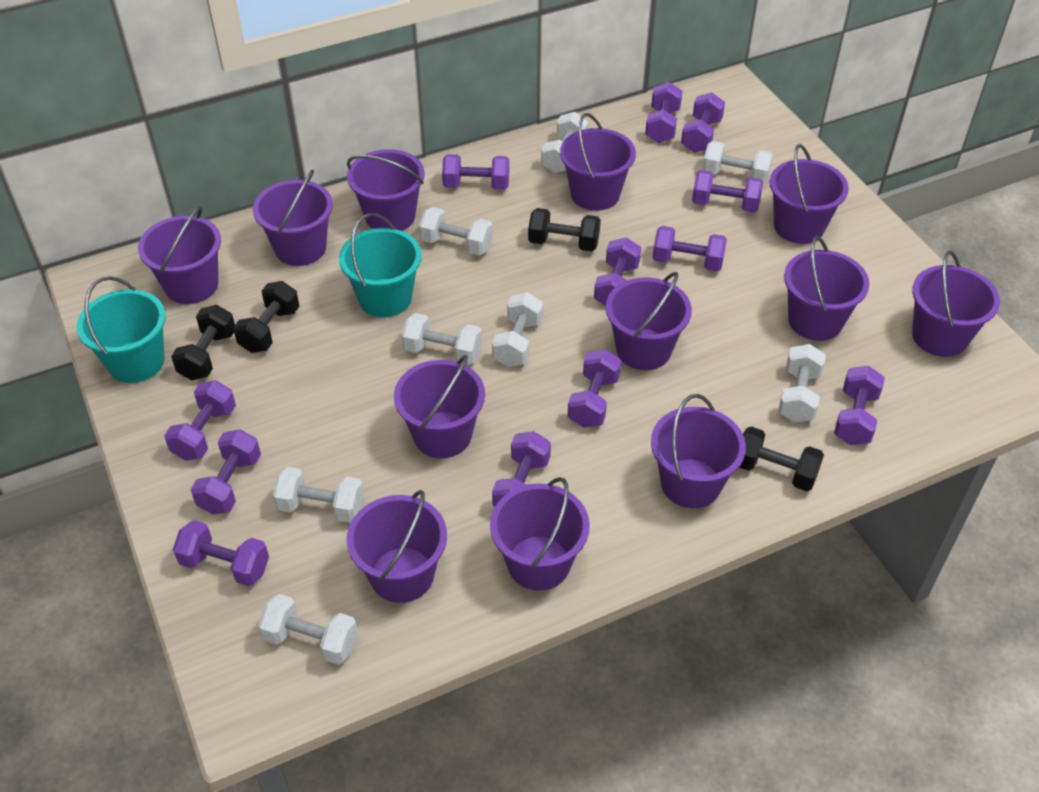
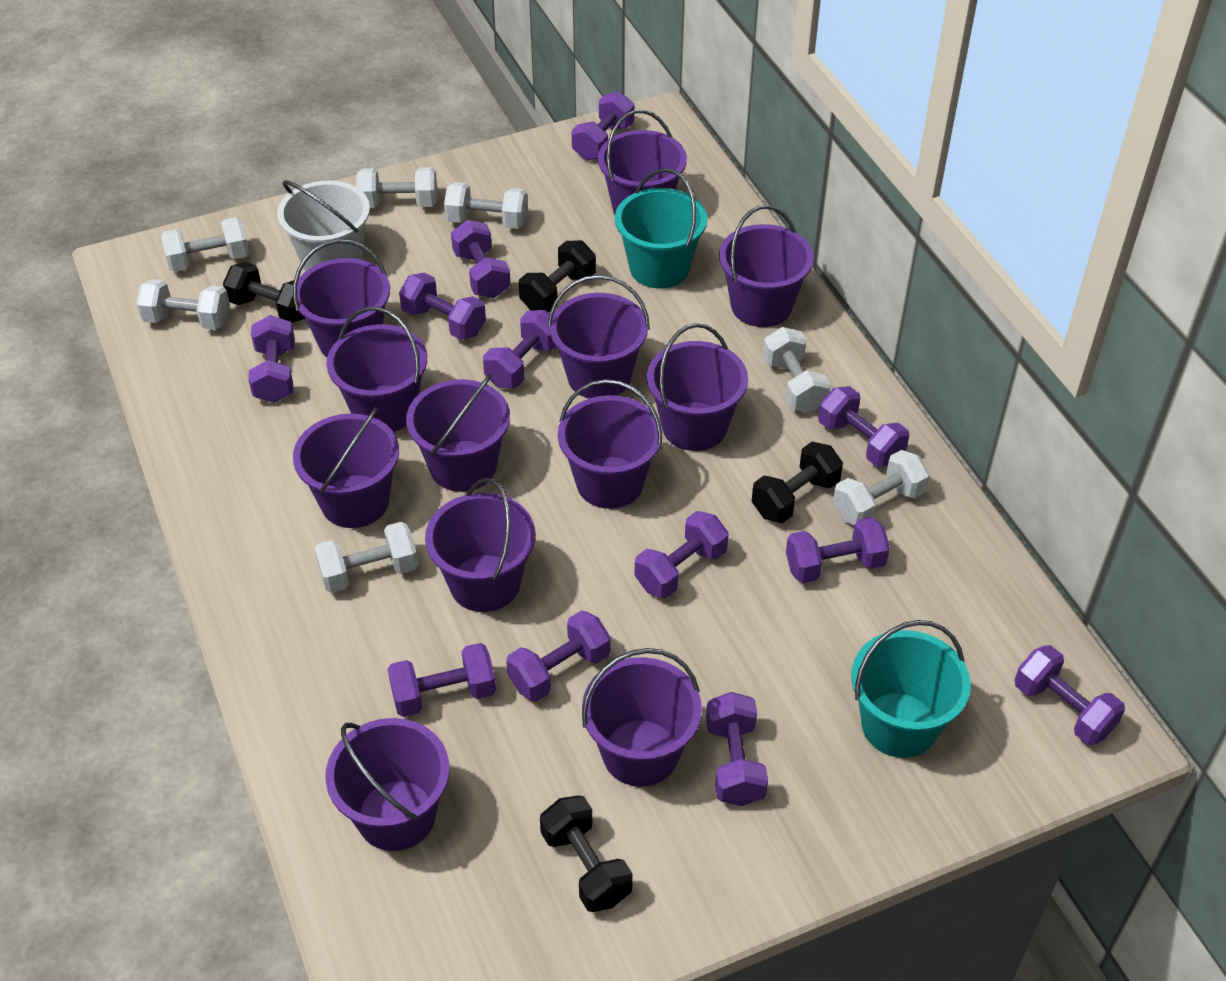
white bucket: none = 0 -> [277,181,370,271] = 1
white dumbbell: [258,594,358,665] [273,467,364,523] [401,313,482,365] [419,207,493,255] [492,292,543,367] [541,112,588,173] [702,141,773,184] [778,344,826,423] = 8 -> [136,279,230,330] [161,217,249,272] [315,522,418,593] [356,167,437,208] [444,182,528,229] [763,327,831,413] [833,450,930,525] = 7

